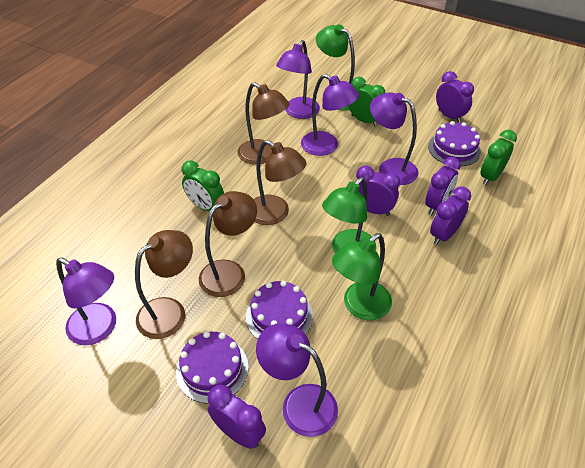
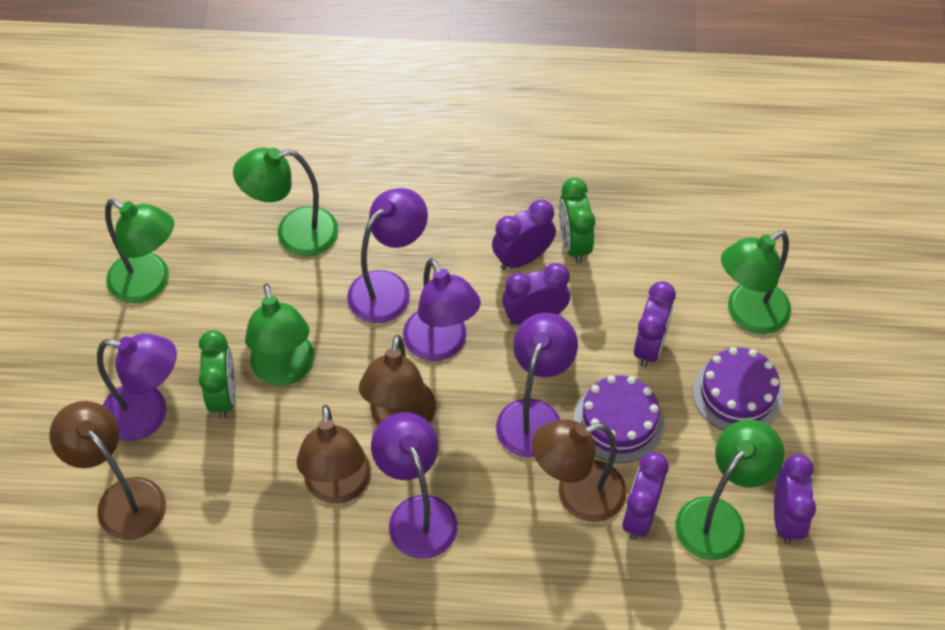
green clock: [181,161,224,211] [348,77,385,126] [480,130,517,186] = 3 -> [199,330,235,419] [559,178,595,264] = 2
green lamp: [316,24,355,110] [322,177,376,253] [332,233,392,321] = 3 -> [105,199,174,304] [233,148,338,257] [245,283,315,386] [675,419,784,560] [721,230,791,334] = 5
purple cake: [176,331,249,404] [246,280,313,339] [428,121,481,166] = 3 -> [574,375,664,463] [693,347,783,430] = 2

